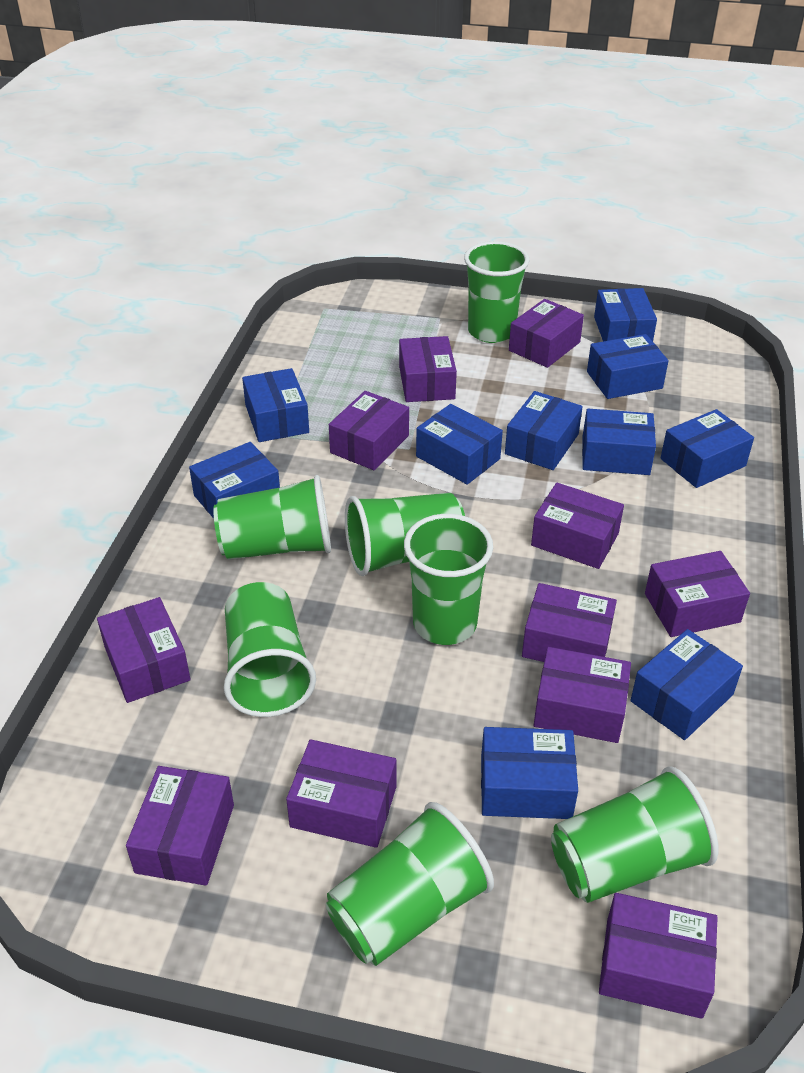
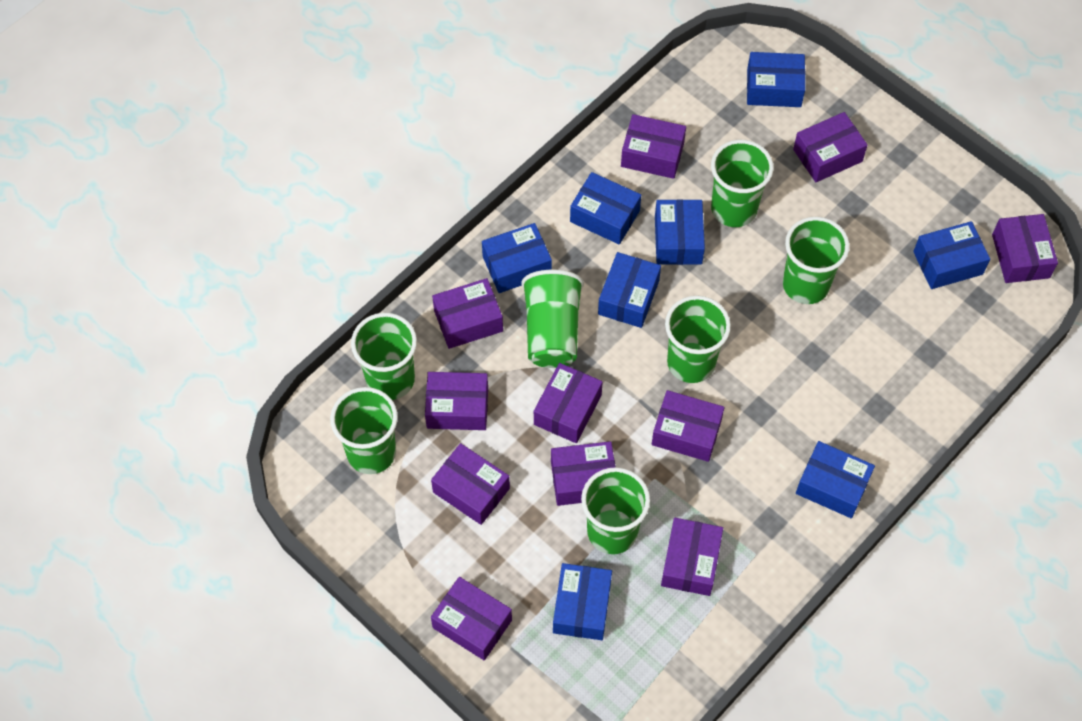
blue box: [189,442,280,518] [242,368,309,442] [416,404,503,485] [481,727,578,819] [505,391,583,470] [582,409,656,475] [587,334,669,399] [594,288,657,341] [630,629,743,740] [661,409,754,488] = 10 -> [482,223,552,293] [553,563,612,640] [570,172,641,245] [598,252,661,328] [655,199,705,265] [747,52,805,107] [796,441,875,518] [913,221,990,289] = 8

